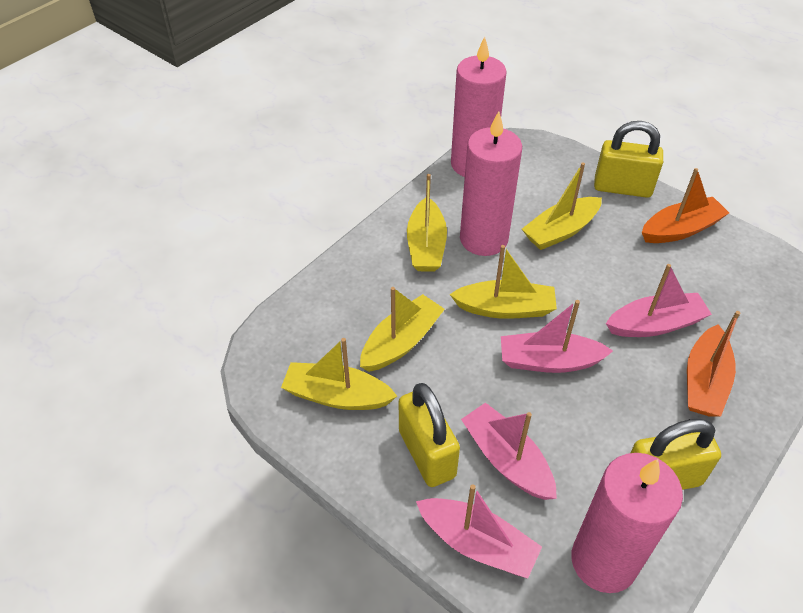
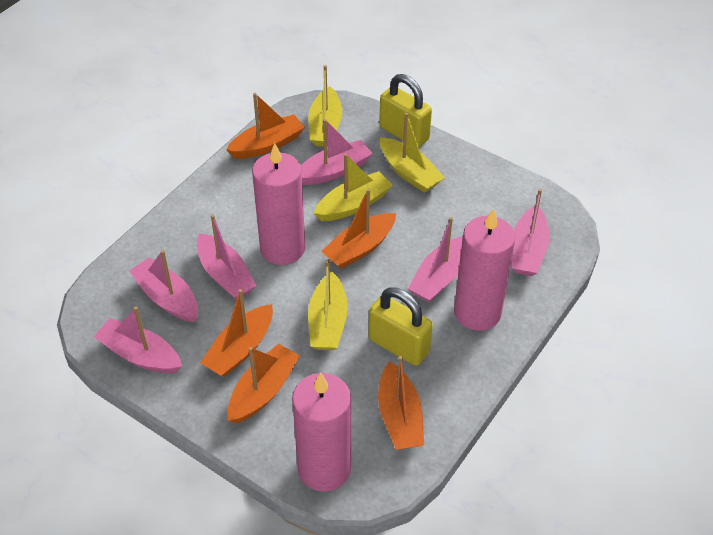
orange boat: [642,168,729,243] [687,311,740,417] = 2 -> [200,289,273,377] [226,93,305,159] [227,344,300,423] [321,189,396,269] [378,356,424,450] = 5
pink boat: [416,484,542,579] [461,403,557,500] [501,300,613,373] [606,264,712,337] = 4 -> [94,306,182,373] [129,250,198,322] [197,214,256,300] [301,119,373,185] [408,217,463,302] [512,189,550,276] = 6
yellow boat: [281,338,397,410] [360,287,445,372] [407,174,447,272] [450,245,557,319] [522,162,602,250] = 5 -> [308,65,342,147] [308,260,348,350] [314,154,393,221] [380,113,445,193] = 4
yellow padlock: [399,383,460,487] [594,121,663,198] [630,419,721,490] = 3 -> [369,287,433,366] [379,74,432,147] = 2

